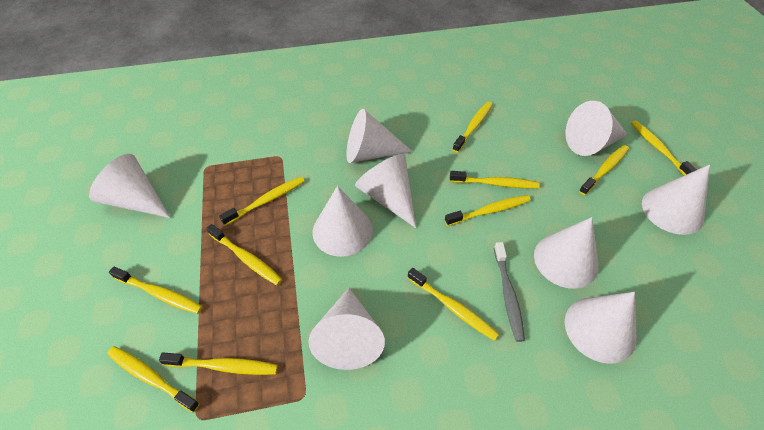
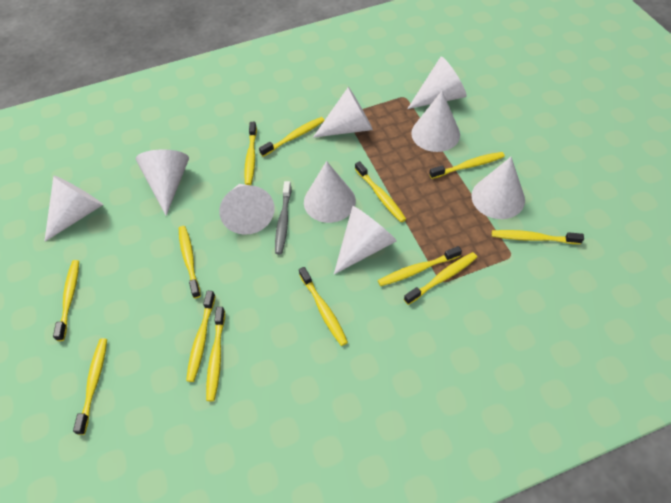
yellow toothbrush: [107,346,200,412] [109,267,203,314] [159,352,278,375] [206,224,283,285] [219,177,305,226] [408,268,499,341] [445,195,531,226] [450,171,539,188] [452,102,493,153] [579,145,629,195] [631,120,697,175] = 11 -> [53,260,79,341] [73,338,107,435] [179,226,201,299] [186,291,216,382] [206,307,225,401] [244,122,257,185] [259,117,324,157] [299,267,348,346] [355,161,406,222] [378,246,462,286] [404,252,477,305] [429,152,505,179] [492,230,584,244] = 13

